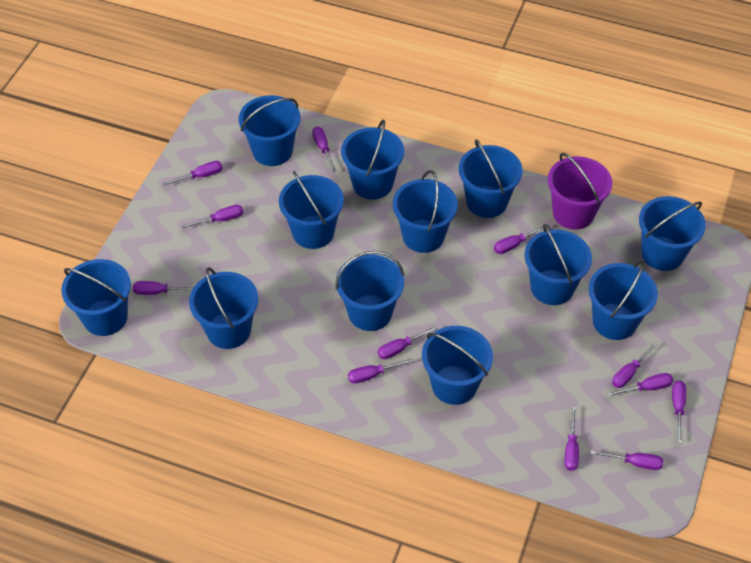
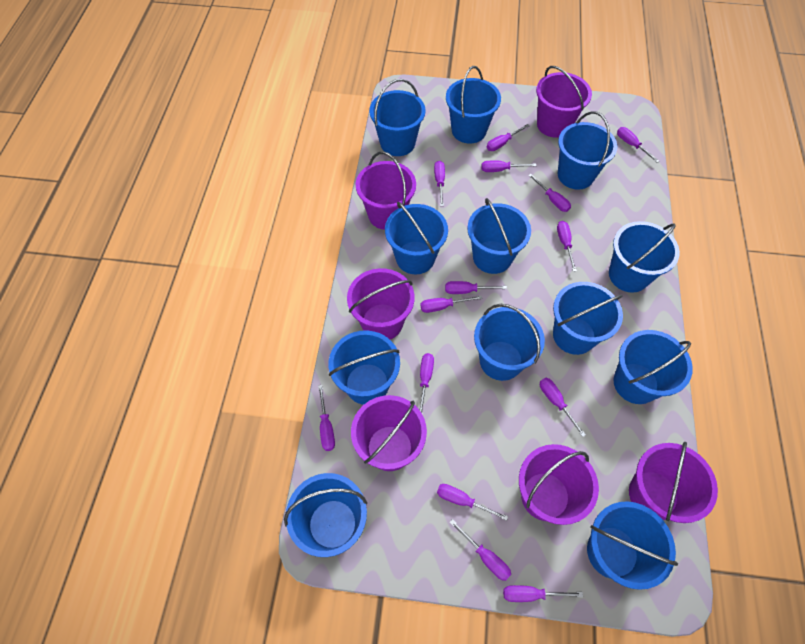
purple bucket: [548,153,612,230] = 1 -> [347,268,415,339] [351,395,427,471] [356,152,416,230] [519,444,599,525] [536,66,592,138] [629,442,718,523] = 6
purple screwdriver: [133,281,193,295] [163,161,223,186] [181,205,243,229] [312,127,336,172] [348,358,414,384] [378,325,438,359] [494,224,550,254] [565,407,579,471] [590,450,663,470] [607,373,673,397] [612,342,658,388] [672,380,686,443] = 12 -> [318,385,335,451] [420,295,482,313] [420,353,434,414] [434,161,445,206] [437,484,508,521] [445,281,507,294] [449,519,511,581] [481,161,536,172] [487,124,529,151] [503,585,583,602] [528,174,571,212] [540,378,586,437] [557,221,577,272] [617,127,659,163] = 14

